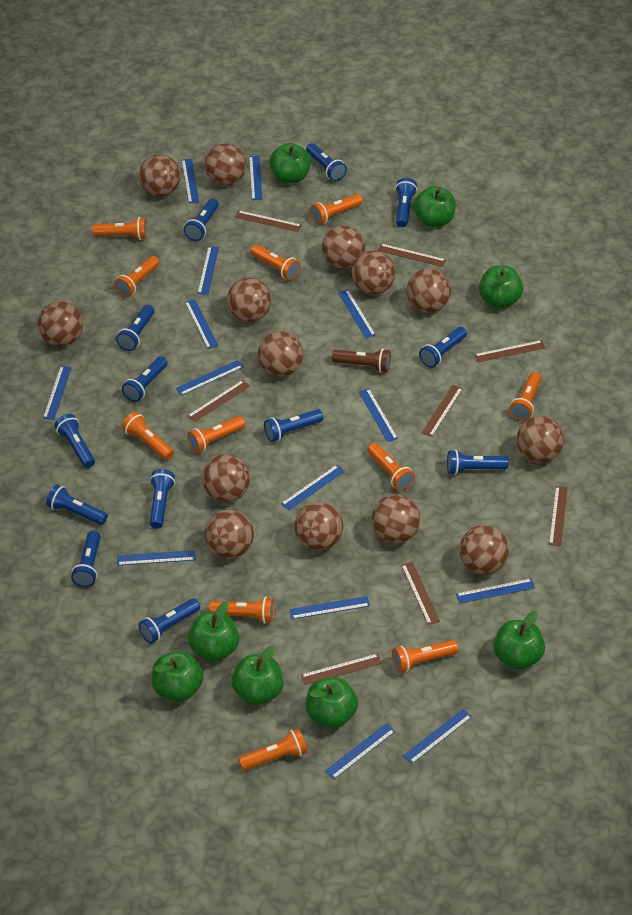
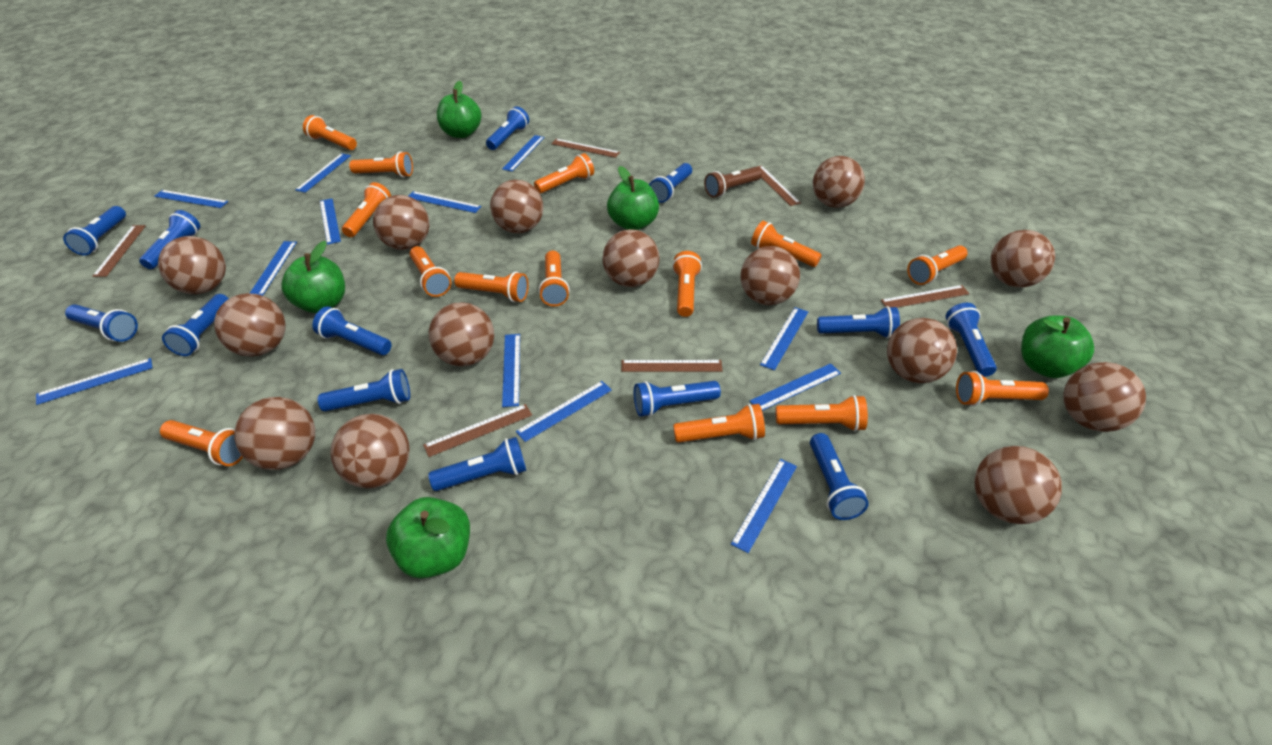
blue ruler: [43,366,72,420] [117,550,196,566] [176,360,243,396] [182,159,199,203] [185,299,218,349] [197,246,219,295] [249,156,262,200] [281,465,345,510] [289,596,370,619] [325,723,395,779] [338,289,376,338] [359,388,398,442] [403,709,472,764] [456,578,535,604] = 14 -> [36,358,152,405] [154,190,228,208] [250,241,297,296] [295,153,351,193] [320,198,341,245] [409,191,481,213] [502,135,545,171] [502,334,520,407] [516,381,612,442] [731,459,797,553] [750,363,841,411] [760,307,808,370] = 12
brown ruler: [187,380,250,422] [235,210,302,232] [301,653,382,685] [378,244,446,267] [401,562,440,625] [422,385,463,437] [474,340,546,362] [549,486,568,546] = 8 -> [92,225,146,277] [423,404,532,457] [551,139,620,158] [621,360,723,372] [757,165,801,206] [881,285,970,308] = 6
green apple: [152,651,204,702] [188,601,239,661] [231,645,284,705] [269,143,311,184] [306,677,358,728] [413,186,456,227] [479,266,523,308] [493,611,545,670] = 8 -> [281,241,345,313] [386,497,470,579] [437,81,481,138] [607,166,659,230] [1021,316,1094,378] = 5
orange flashlight: [92,217,148,240] [114,256,159,297] [122,412,174,460] [187,416,245,453] [209,597,274,623] [238,728,307,771] [251,244,301,280] [310,194,363,225] [368,443,415,491] [392,640,458,673] [509,372,542,421] = 11 -> [160,420,243,466] [303,115,357,150] [342,182,391,237] [349,152,413,177] [409,246,451,297] [454,271,529,302] [534,153,594,194] [539,250,570,306] [672,251,702,317] [673,404,765,443] [751,221,822,267] [775,395,868,431] [907,245,968,285] [956,371,1049,406] = 14

